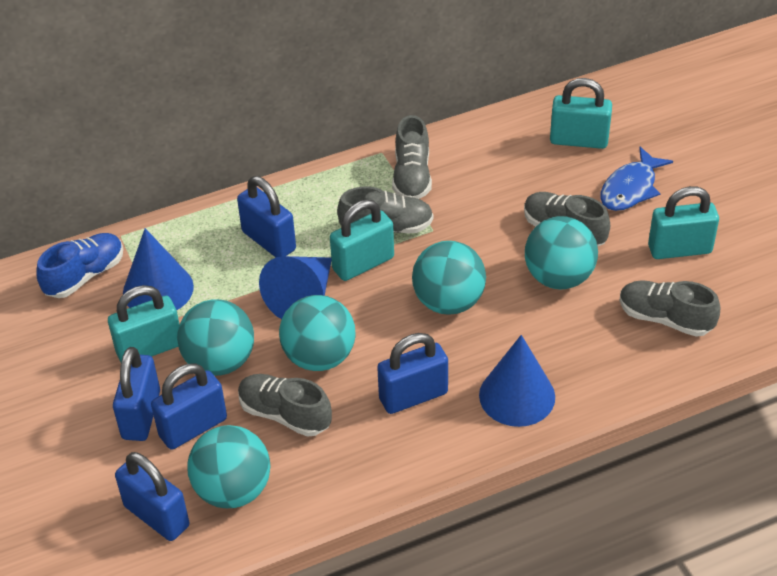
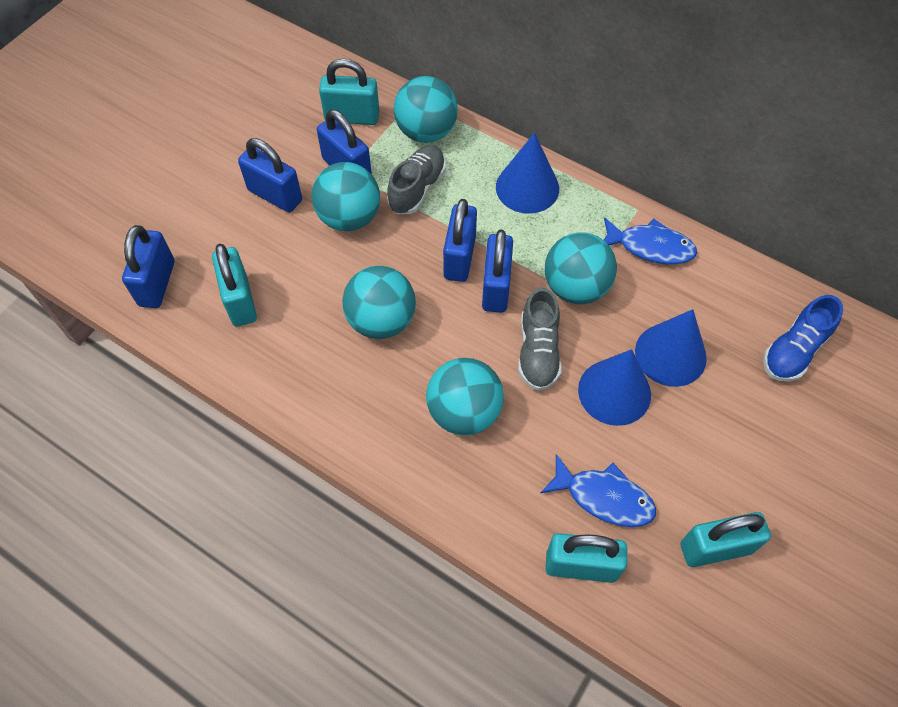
blue fish: [600,147,673,211] = 1 -> [540,454,656,527] [604,217,697,264] = 2
grey shoe: [238,374,332,437] [337,186,433,234] [392,115,432,199] [524,192,610,246] [620,280,720,337] = 5 -> [387,145,446,214] [518,287,562,391] = 2

